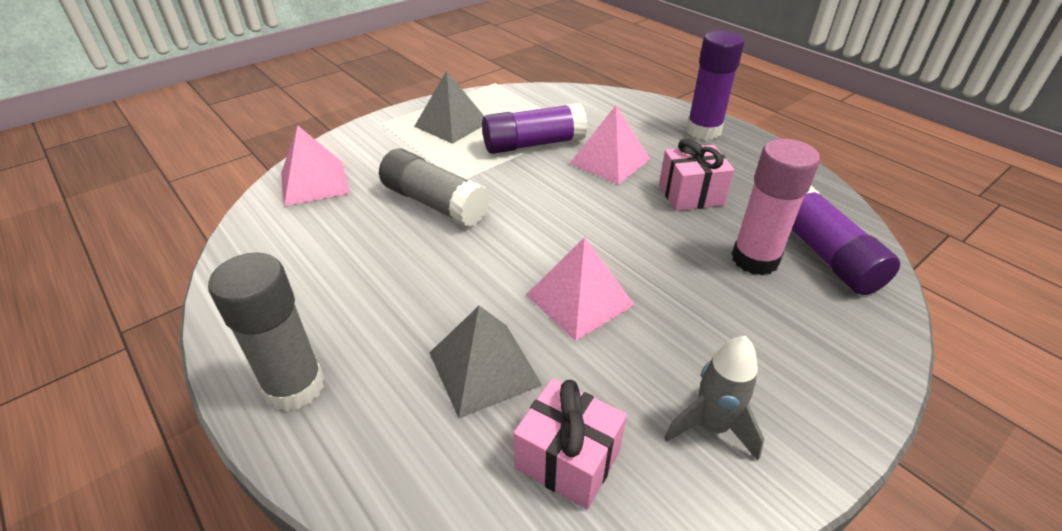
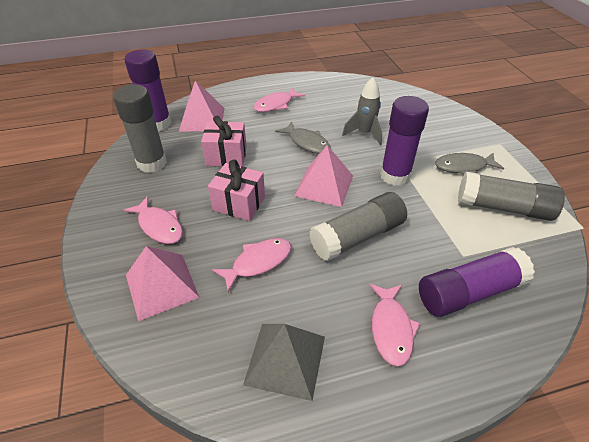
grey fish: none = 0 -> [275,121,331,154] [435,153,504,174] = 2
grey glue stick: [208,253,324,412] [379,149,490,227] = 2 -> [113,85,167,173] [309,192,407,261] [458,172,565,221] = 3
grey pyramid: [414,71,484,144] [430,306,543,418] = 2 -> [243,324,325,401] = 1
pink fish: none = 0 -> [124,196,183,244] [212,238,291,292] [253,87,305,112] [369,284,420,367] = 4
pink glue stick: [732,139,820,275] = 1 -> none = 0

